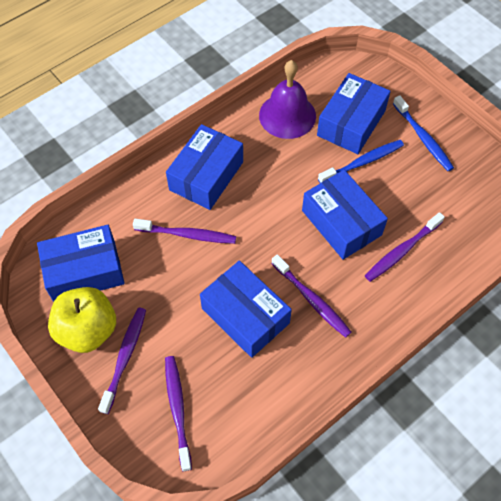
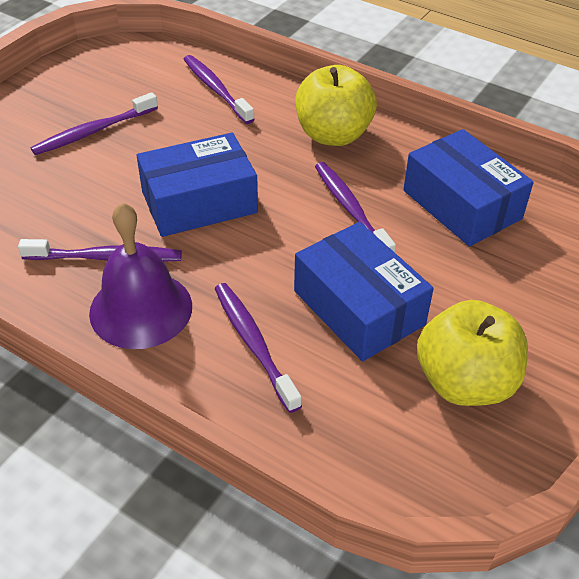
blue box: [37,225,125,302] [166,124,243,210] [200,261,292,358] [302,170,388,260] [317,73,391,154] = 5 -> [137,133,258,237] [294,222,434,361] [403,129,534,246] = 3
blue toothbrush: [318,140,404,183] [393,95,454,171] = 2 -> none = 0
yellow apple: [48,287,116,353] = 1 -> [296,65,377,146] [417,300,528,406] = 2

